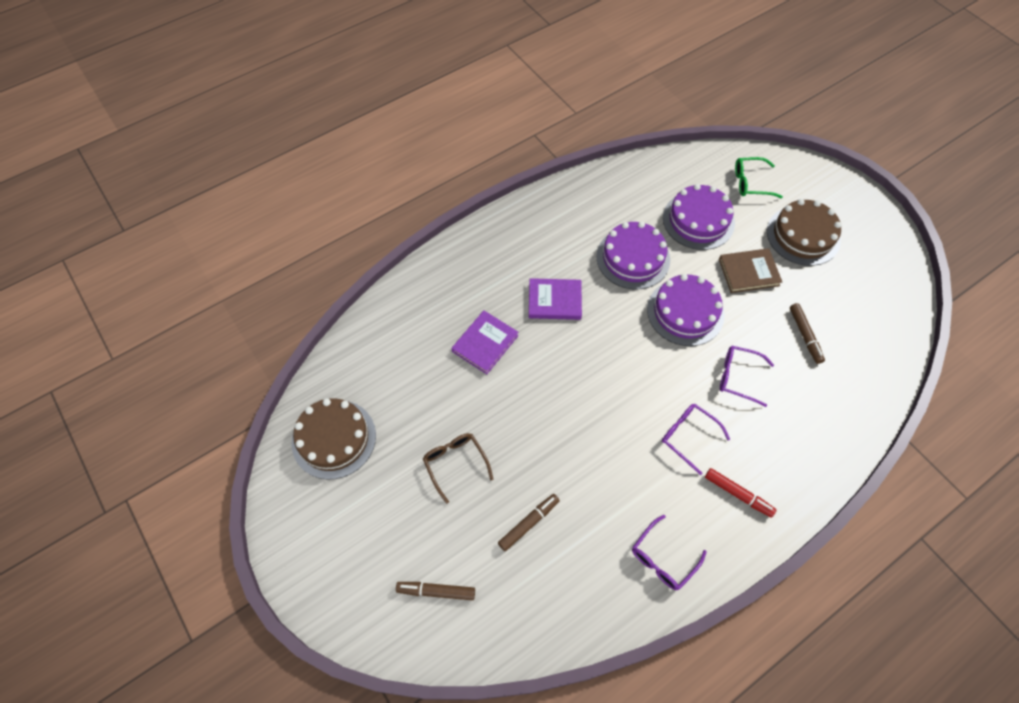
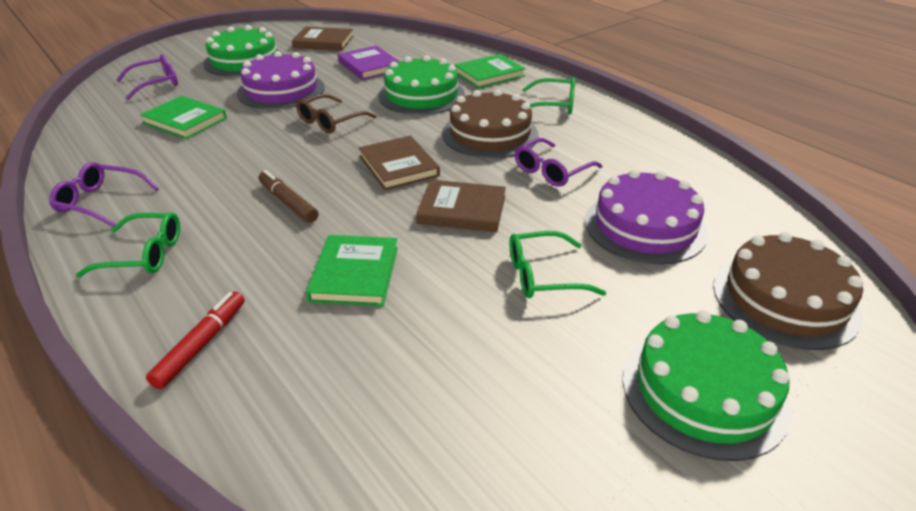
brown book: [719,248,782,293] = 1 -> [292,27,353,51] [359,136,440,190] [416,180,506,232] = 3
brown marker: [396,582,475,600] [498,494,560,551] [790,303,825,364] = 3 -> [258,170,318,223] = 1
green book: none = 0 -> [140,96,227,139] [306,235,398,306] [454,54,526,88] = 3
green cake: none = 0 -> [203,25,283,77] [378,55,465,115] [623,310,792,461] = 3
green glasses: [735,157,783,198] = 1 -> [76,212,180,278] [510,231,606,298] [522,77,575,114] = 3
purple book: [452,311,518,374] [529,278,582,320] = 2 -> [338,46,400,80] = 1
purple cake: [596,221,670,289] [647,274,725,346] [663,184,735,250] = 3 -> [237,51,325,109] [585,169,708,264] = 2

